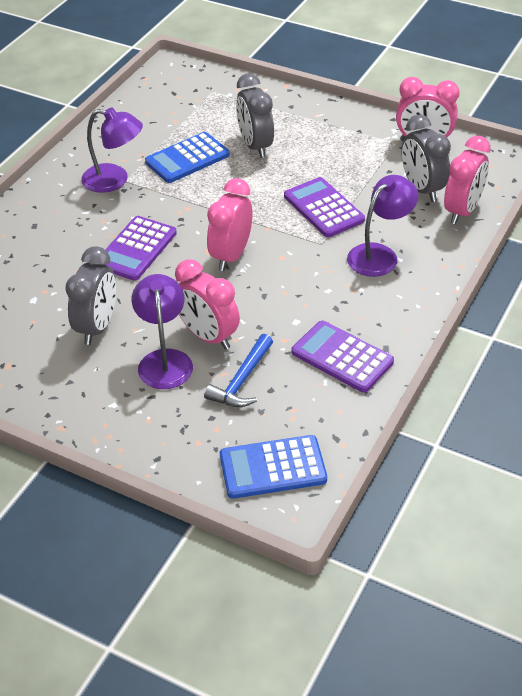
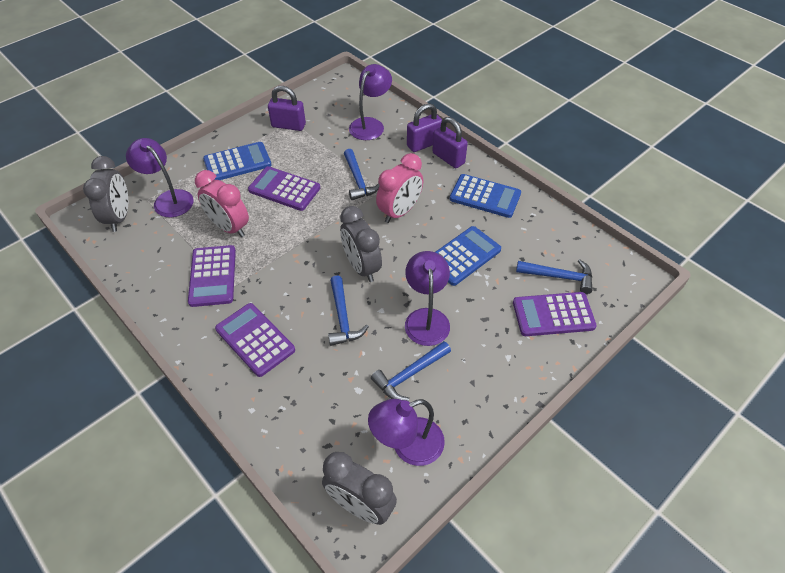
blue calculator: [145,132,230,183] [220,435,327,499] = 2 -> [203,142,271,180] [436,226,501,286] [450,174,521,218] = 3
blue hammer: [204,334,273,407] = 1 -> [328,275,369,346] [344,149,380,200] [371,341,451,401] [516,259,593,294] = 4
pink clock: [175,259,240,350] [207,178,252,271] [396,77,459,141] [444,136,491,224] = 4 -> [195,170,249,237] [376,153,423,223] = 2
purple calculator: [104,216,177,281] [284,177,365,237] [292,320,394,393] = 3 -> [188,245,236,307] [215,303,295,377] [248,166,320,211] [513,292,597,336] = 4
purple lamp: [81,108,143,193] [131,274,193,389] [347,175,418,277] = 3 -> [126,138,193,217] [349,64,392,140] [368,399,445,466] [405,251,450,346] = 4
purple padlock: none = 0 -> [268,86,306,131] [407,103,442,152] [432,117,468,168] = 3

